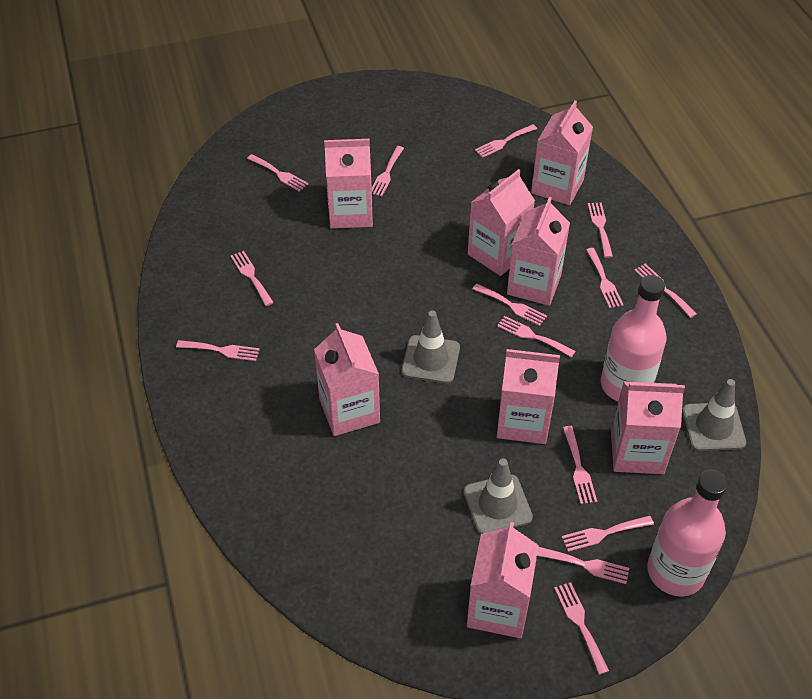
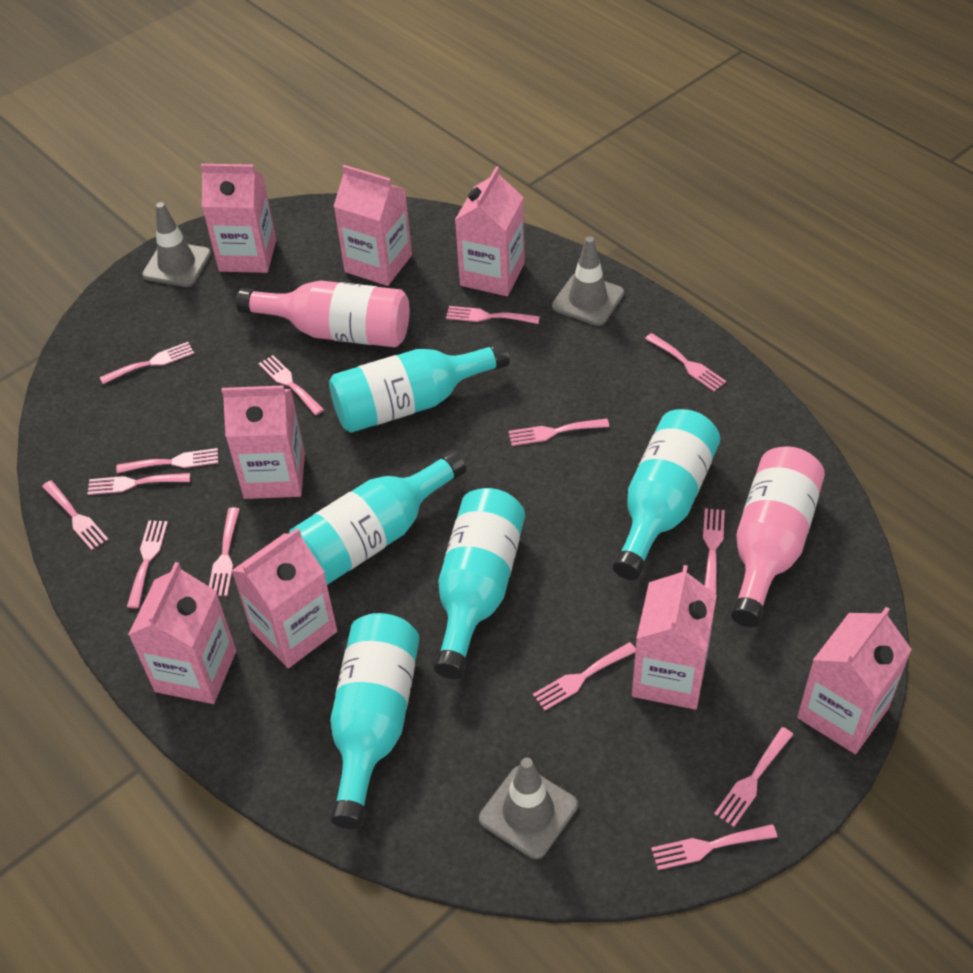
turquoise bottle: none = 0 -> [289,450,466,585] [329,342,509,433] [330,613,420,829] [434,488,525,679] [613,409,720,580] = 5

